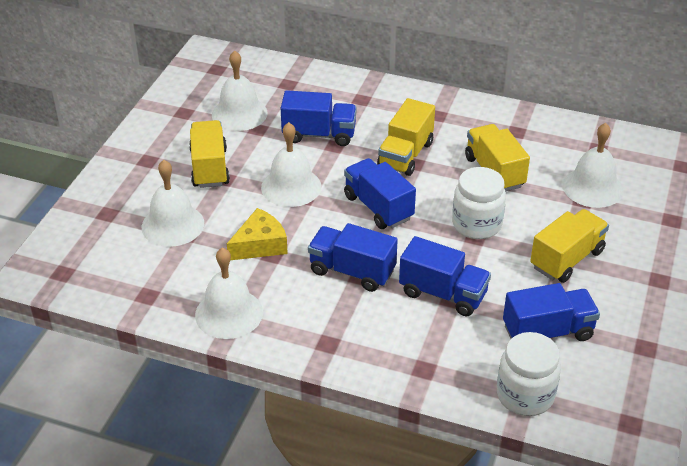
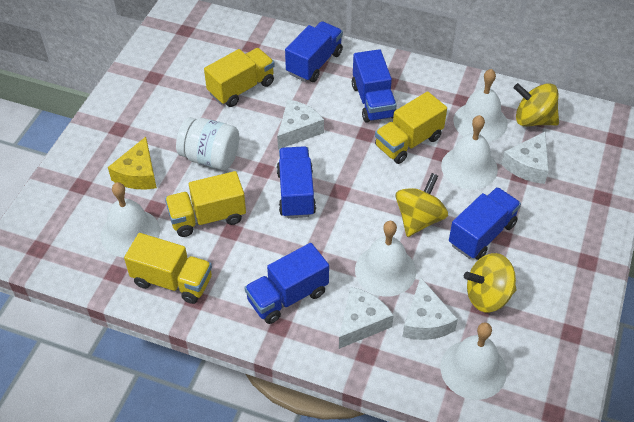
white cheese: none = 0 -> [277,100,324,149] [339,287,394,349] [402,277,458,340] [501,131,549,184] = 4
white jar: [452,167,506,239] [497,332,561,416] = 2 -> [176,117,239,170] = 1
yellow spinning top: none = 0 -> [395,173,448,237] [464,253,517,312] [514,83,559,126] = 3

